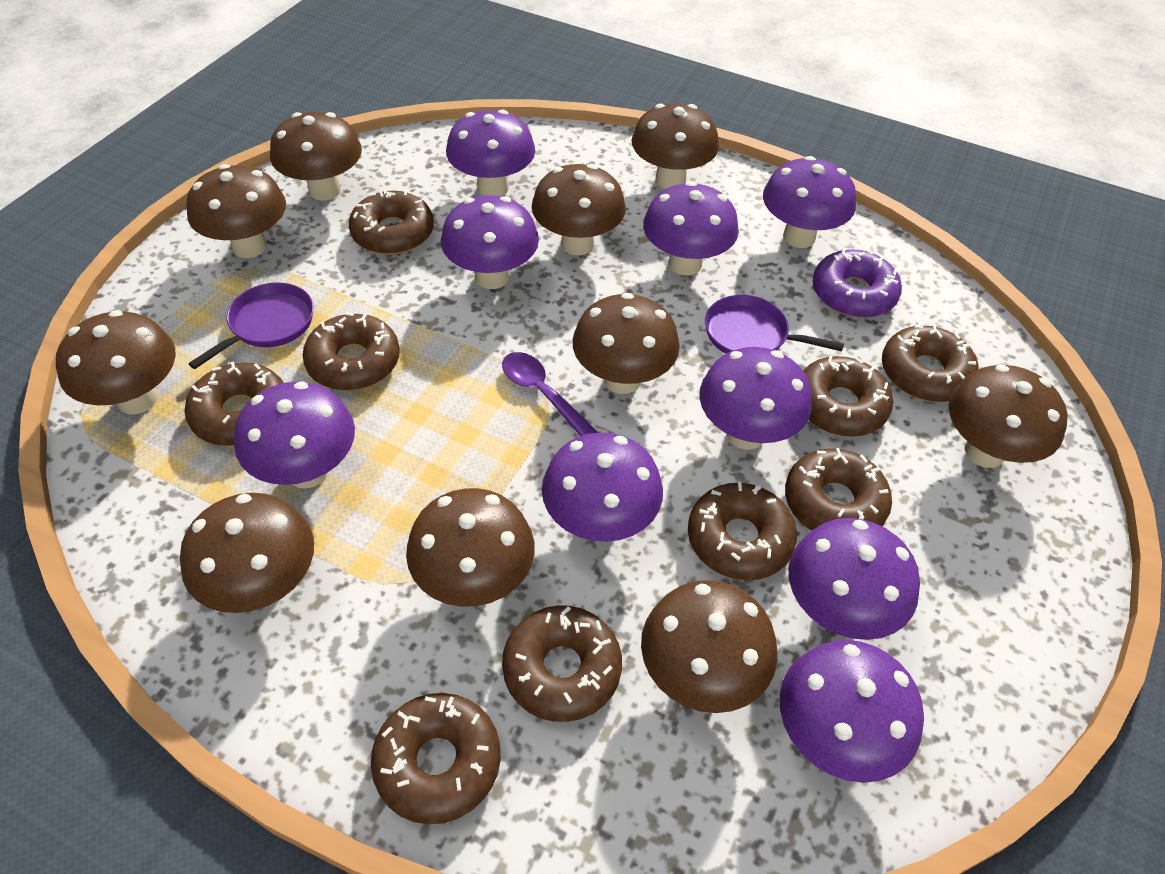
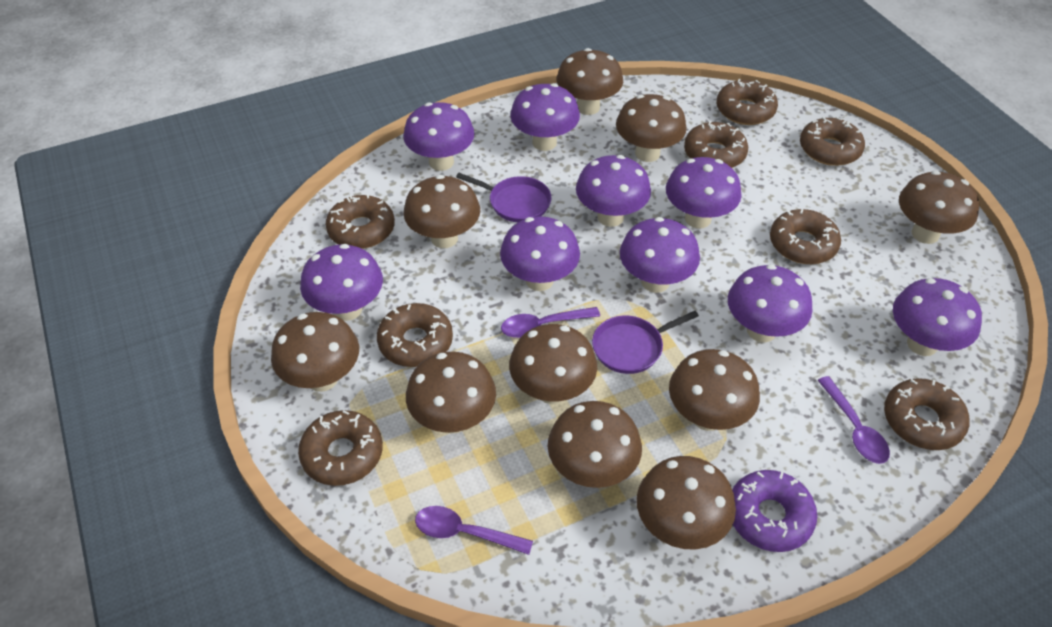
brown donut: [184,362,284,446] [302,312,400,391] [349,189,434,255] [371,693,500,824] [502,605,622,722] [688,482,797,580] [785,448,892,531] [803,355,893,437] [882,325,979,402] = 9 -> [298,410,383,486] [326,194,395,249] [377,303,453,367] [684,120,748,168] [716,79,778,125] [770,209,841,264] [800,117,865,166] [884,378,969,450] = 8
purple spoon: [502,352,598,436] = 1 -> [415,506,533,555] [501,307,600,338] [818,376,890,464] = 3

